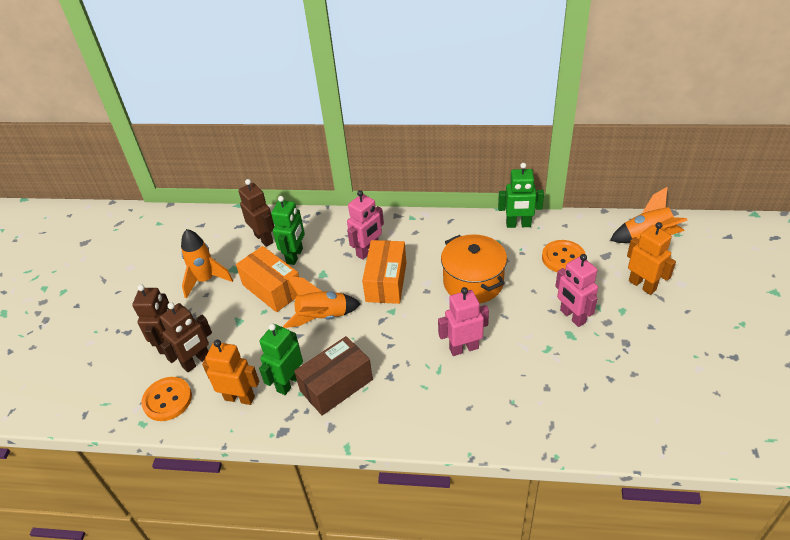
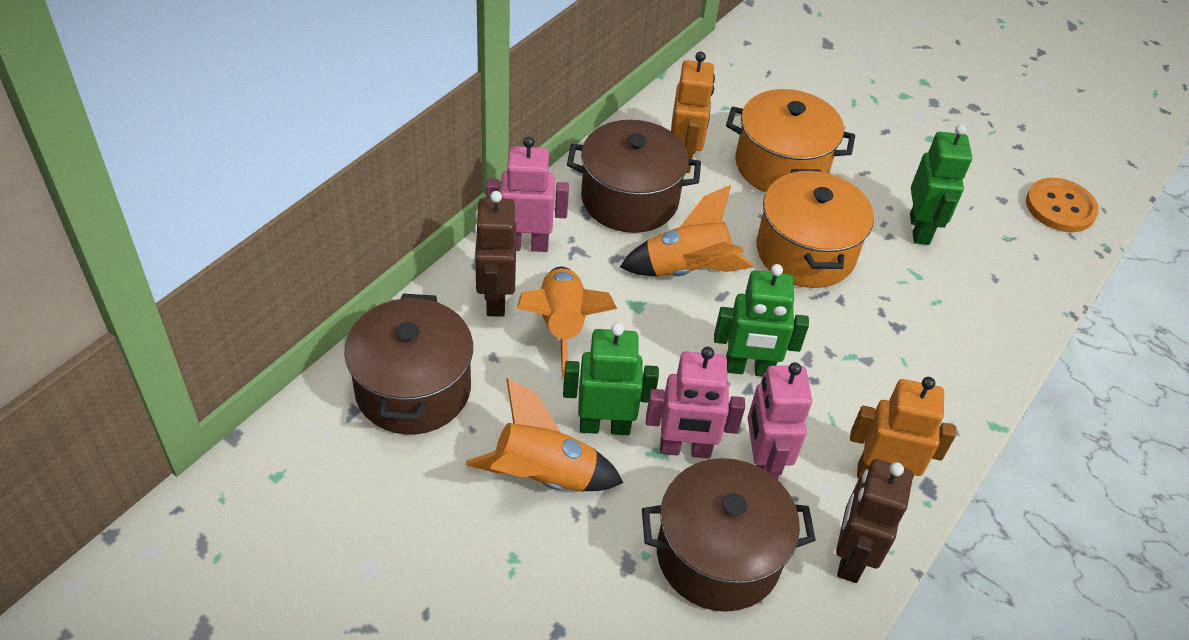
brown box: [294,336,373,416] = 1 -> none = 0
brown pot: none = 0 -> [344,294,473,435] [567,120,701,233] [642,458,816,612] = 3
brown robot: [133,284,169,354] [160,302,212,372] [238,179,274,247] = 3 -> [474,191,517,317] [836,459,913,583] = 2
orange box: [236,246,299,312] [362,240,406,304] = 2 -> none = 0
orange button: [141,377,192,421] [542,240,585,272] = 2 -> [1026,178,1099,232] = 1
orange pot: [441,234,507,303] = 1 -> [726,89,855,193] [756,169,874,288] = 2

